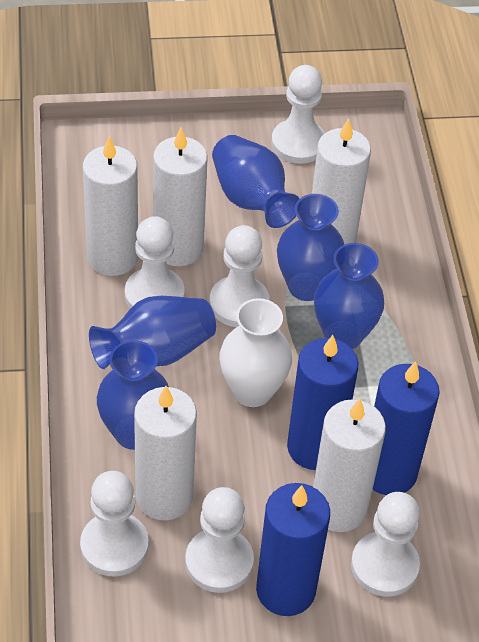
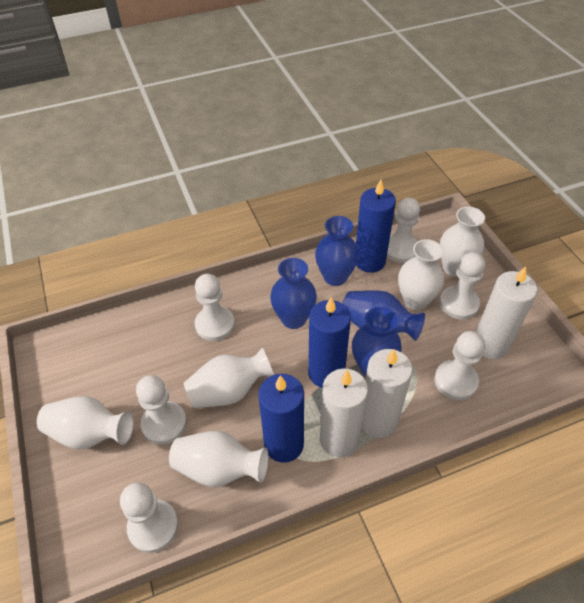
blue vase: [89,296,216,369] [97,340,169,450] [212,135,300,228] [277,194,344,301] [314,243,384,349] = 5 -> [270,258,317,329] [315,216,359,286] [342,290,425,341] [352,306,402,376] = 4
white candle: [83,136,138,276] [134,386,197,520] [153,128,208,267] [312,118,371,245] [313,399,386,532] = 5 -> [320,369,368,458] [362,349,413,438] [476,266,537,359] = 3
white vase: [219,298,292,407] = 1 -> [37,396,134,449] [169,431,268,487] [184,348,274,408] [398,239,444,311] [440,207,485,277] = 5

